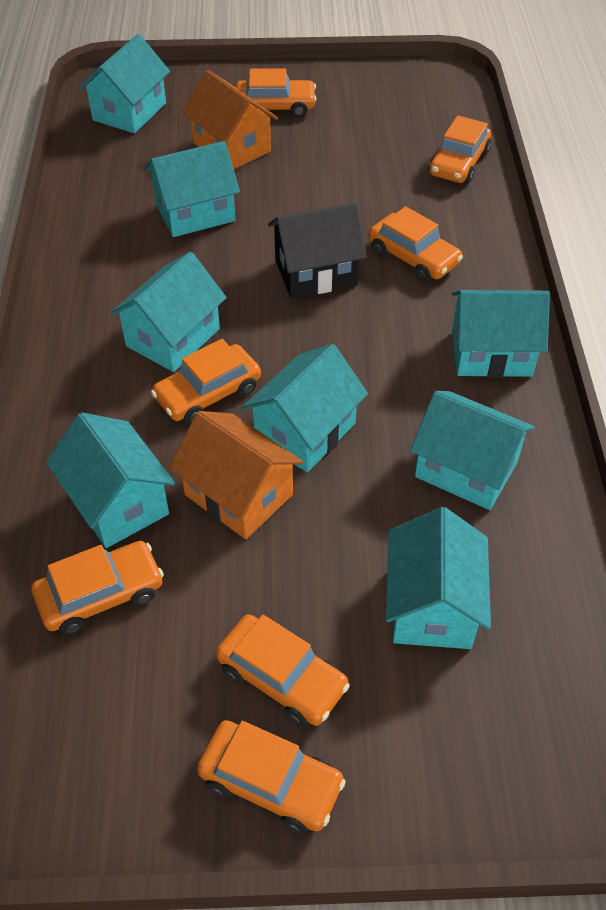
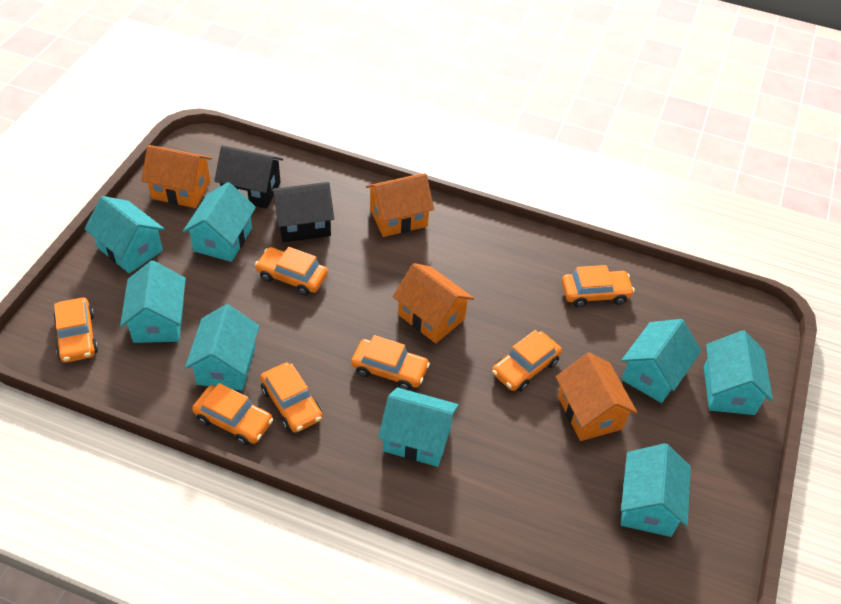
black house: [268,203,367,298] = 1 -> [214,145,283,209] [271,182,334,242] = 2
orange house: [169,411,303,539] [182,70,278,169] = 2 -> [141,145,212,208] [366,173,434,237] [392,263,474,343] [556,353,638,441] = 4

